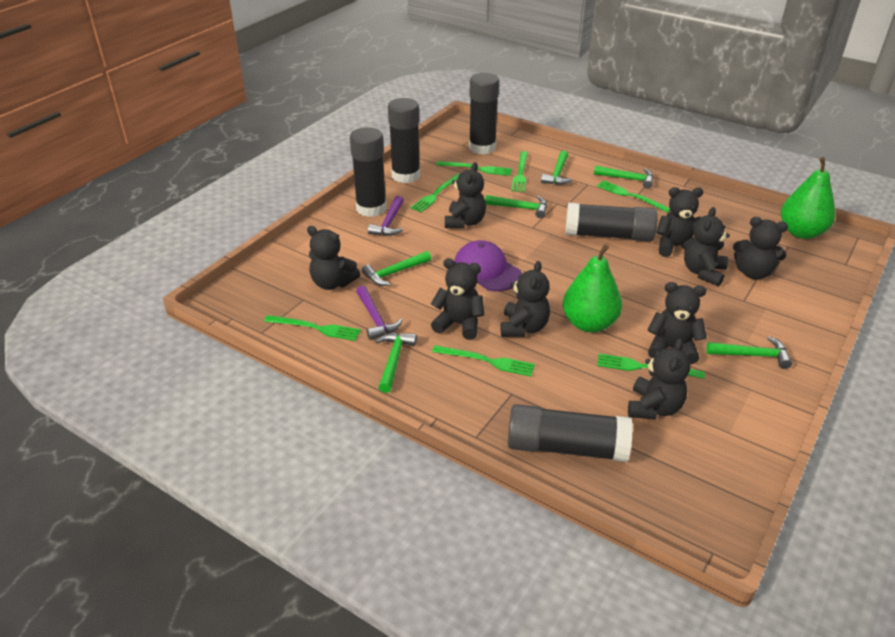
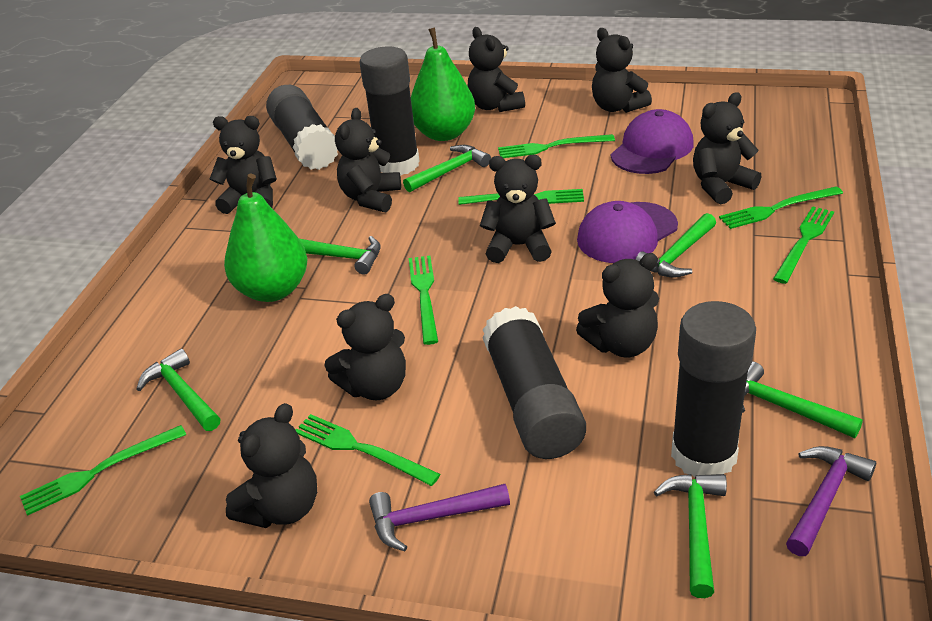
black glue stick: [350,127,387,217] [388,98,420,183] [469,73,499,155] [508,404,633,462] [565,203,657,241] = 5 -> [266,85,338,170] [359,46,420,176] [483,306,586,459] [671,301,756,477] = 4
purple cap: [454,240,522,291] = 1 -> [577,201,678,263] [611,109,694,174] = 2

